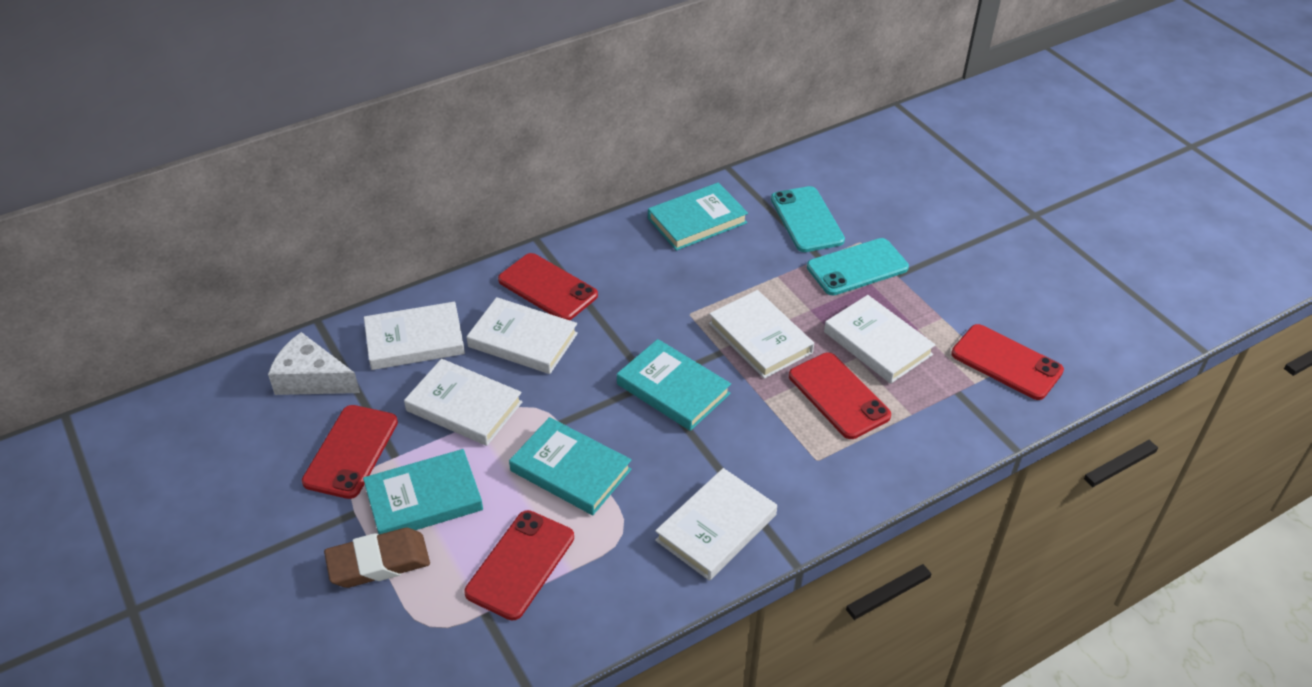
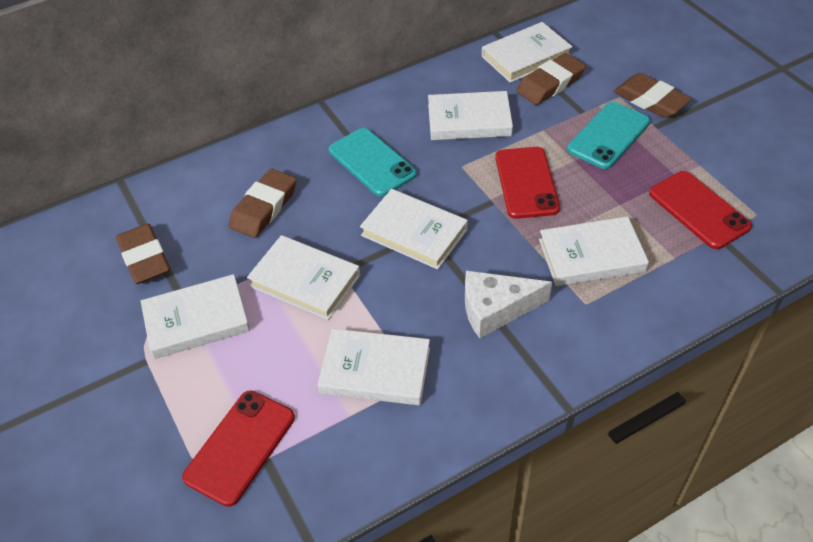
brown eraser: [324,528,430,588] = 1 -> [116,224,170,284] [229,169,296,238] [516,53,586,105] [614,73,692,118] = 4
red phone: [302,405,398,499] [464,510,574,621] [498,253,598,320] [789,352,891,439] [951,324,1064,400] = 5 -> [182,391,295,507] [495,147,560,219] [649,171,752,249] = 3
turquoise book: [363,449,483,534] [509,417,632,515] [617,339,731,431] [648,183,748,251] = 4 -> none = 0
white book: [364,302,465,370] [404,359,522,446] [467,297,578,374] [655,468,777,581] [709,290,814,379] [824,295,935,384] = 6 -> [141,274,250,359] [247,235,360,320] [317,329,430,405] [360,189,468,270] [428,91,513,140] [482,22,573,83] [539,216,649,286] = 7

